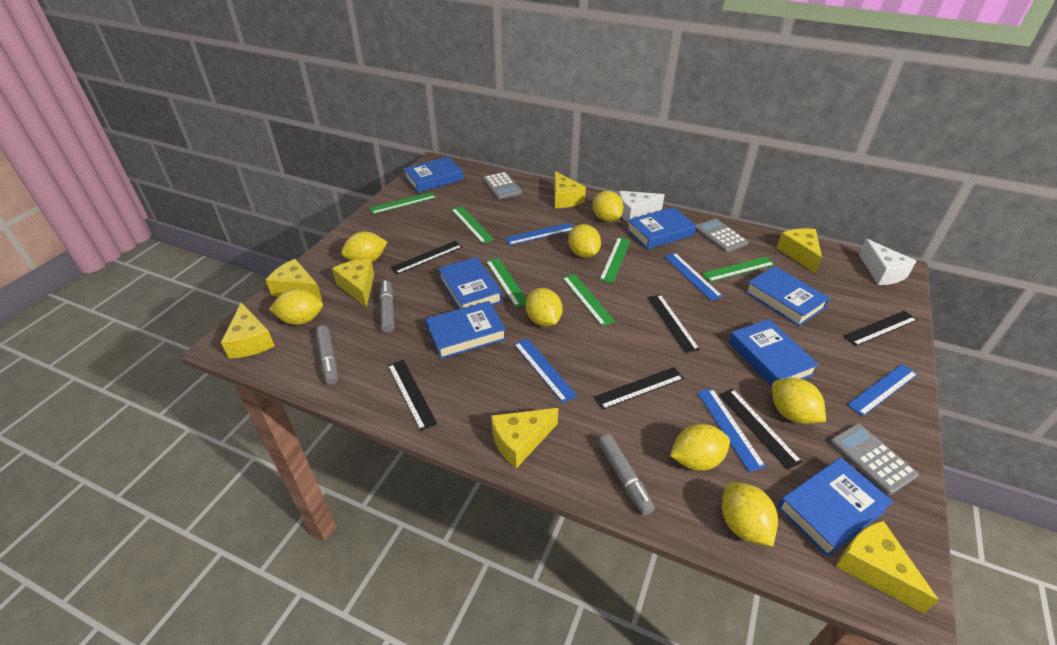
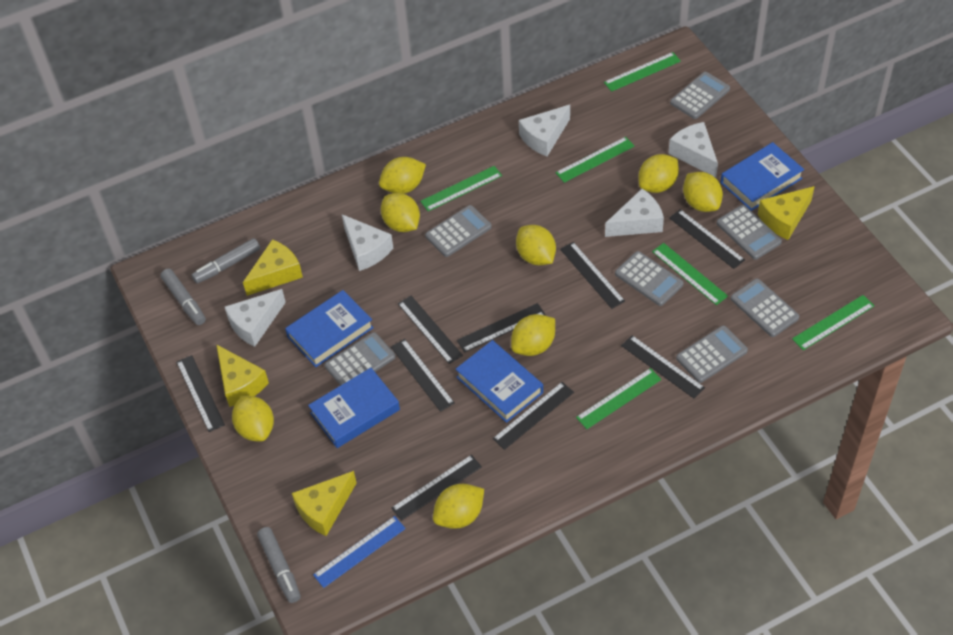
black ruler: [388,360,437,431] [390,241,462,274] [594,367,684,409] [647,294,700,353] [719,389,802,470] [844,311,917,346] = 6 -> [176,355,225,432] [391,339,455,412] [391,455,482,521] [398,296,463,364] [457,303,546,353] [493,382,574,450] [560,242,625,309] [621,335,705,399] [669,209,745,269] = 9
blue book: [403,157,463,193] [426,301,506,359] [438,257,503,309] [626,207,696,249] [729,319,819,387] [745,266,830,326] [777,458,893,557] = 7 -> [285,290,374,367] [308,368,400,448] [456,340,543,423] [721,142,804,211] = 4
blue ruler: [505,223,574,245] [514,338,577,403] [664,253,723,301] [697,388,766,472] [847,364,918,416] = 5 -> [313,516,406,588] = 1
grey calculator: [483,172,522,199] [696,218,748,253] [830,424,919,495] = 3 -> [325,332,395,386] [425,205,492,257] [615,251,684,306] [670,72,730,119] [676,326,748,383] [717,205,782,260] [731,278,799,337] = 7
white cheese: [619,191,665,223] [859,239,916,285] = 2 -> [225,289,286,347] [342,214,393,271] [519,105,570,156] [605,189,664,237] [668,122,718,177] = 5
yellow cheese: [221,303,275,358] [266,259,322,300] [332,258,374,308] [491,408,559,468] [554,171,586,208] [777,228,822,274] [836,521,939,614] = 7 -> [216,344,269,407] [243,239,303,296] [292,471,357,536] [758,186,815,240] = 4

